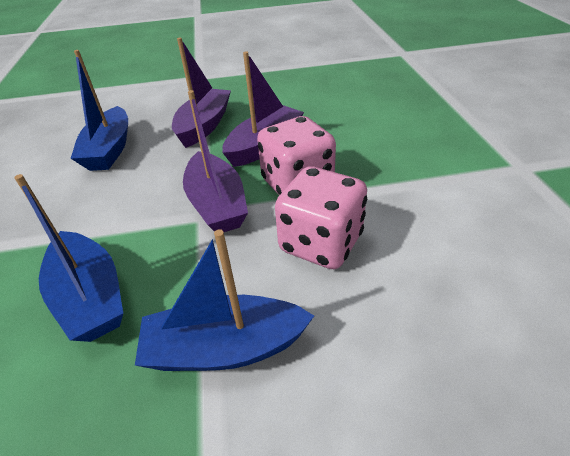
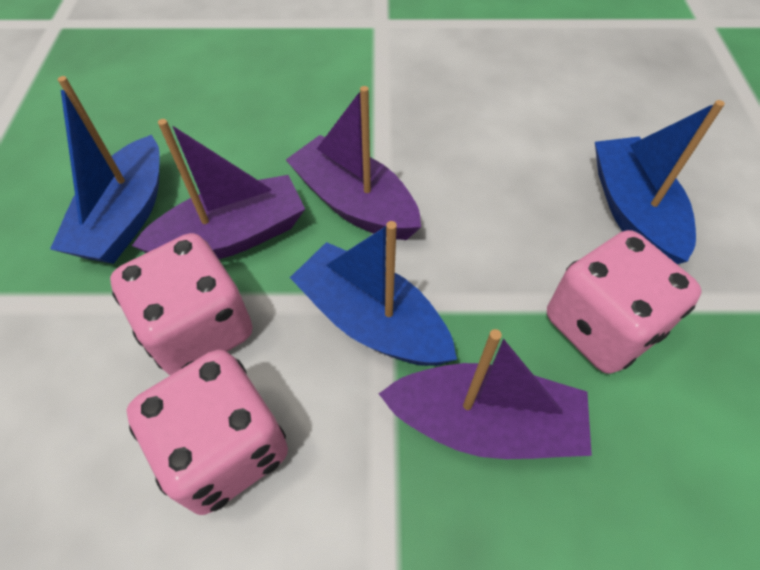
pink dice: [257,116,336,195] [275,166,367,269] = 2 -> [110,233,252,375] [126,350,288,515] [547,230,702,374] = 3

